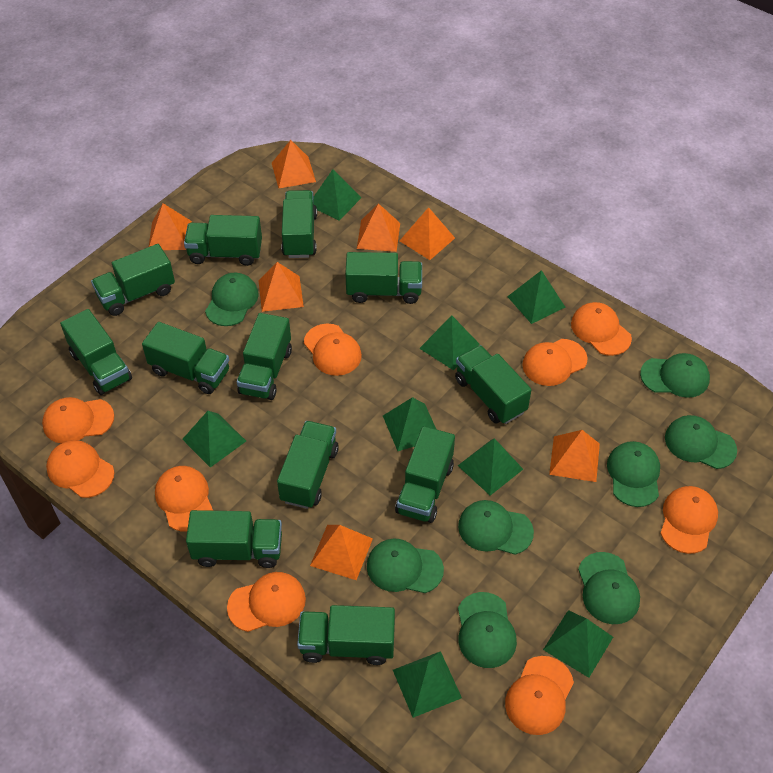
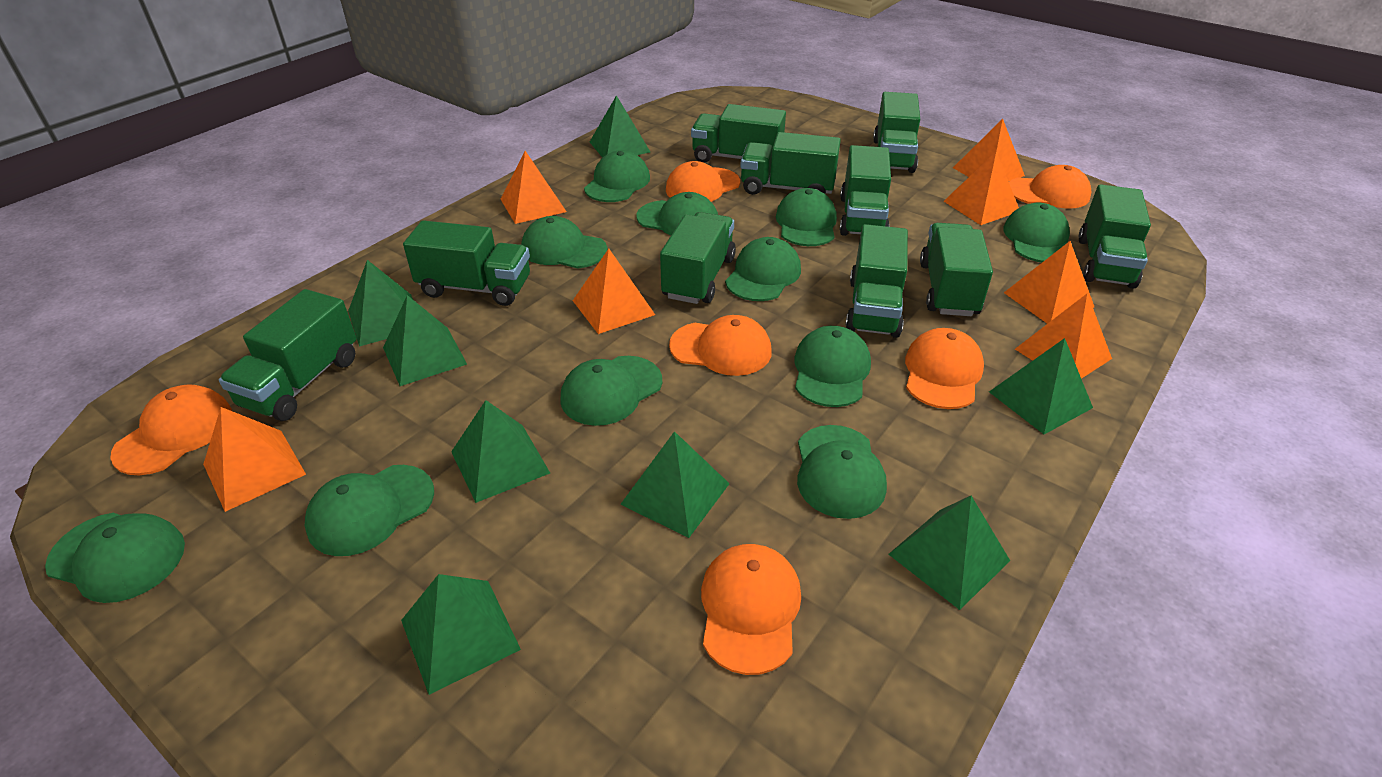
green cap: [205,273,259,326] [367,539,444,593] [458,500,534,555] [458,592,517,668] [578,552,640,624] [607,441,660,507] [640,353,710,398] [665,415,737,469] = 8 -> [45,513,185,603] [305,465,434,556] [521,216,607,269] [560,356,662,426] [584,150,650,202] [637,192,718,236] [725,237,801,301] [776,188,837,246] [795,326,871,407] [797,425,887,519] [1003,203,1070,262] = 11
green truck: [60,309,132,395] [91,244,175,316] [142,322,229,394] [184,215,262,266] [186,510,282,568] [237,313,292,400] [277,421,339,509] [281,190,317,258] [297,605,395,665] [345,252,422,304] [395,426,455,523] [455,345,531,424] = 12 -> [219,289,357,421] [403,220,530,306] [660,212,736,304] [691,104,786,163] [740,132,841,195] [840,145,891,236] [845,224,908,338] [873,92,920,173] [920,223,993,316] [1079,184,1151,289] = 10
orange cap: [42,397,114,443] [46,440,114,498] [155,466,213,532] [227,572,306,632] [304,324,362,376] [505,656,574,735] [522,339,588,386] [571,302,632,356] [660,486,718,554] = 9 -> [110,384,232,475] [666,161,740,202] [669,315,772,376] [701,544,801,675] [905,328,984,409] [1009,165,1092,208] = 6

